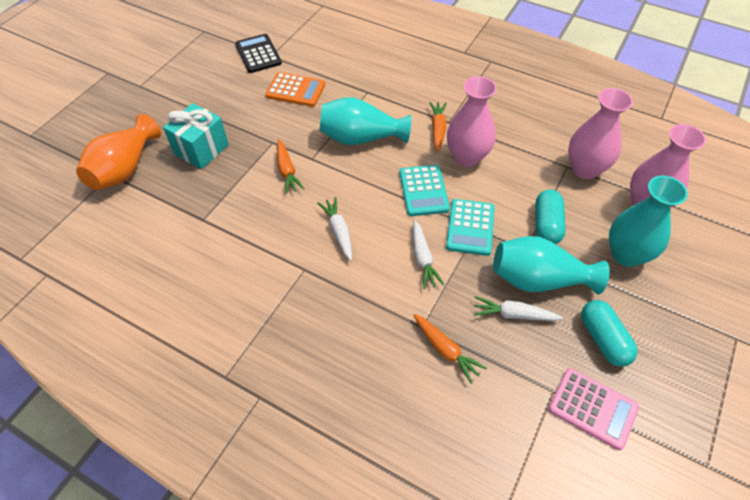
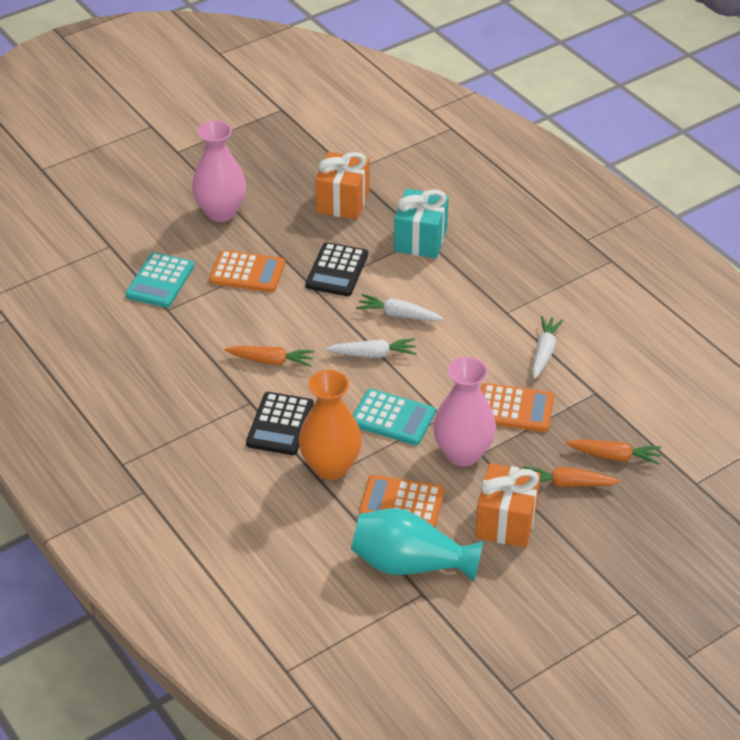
black calculator: [235,34,282,73] = 1 -> [246,392,314,455] [305,242,368,296] = 2
orange calculator: [265,72,325,107] = 1 -> [209,250,285,292] [359,475,444,527] [481,383,554,432] = 3
orange gift: none = 0 -> [315,152,369,220] [475,463,541,548] = 2
pink calculator: [548,368,639,450] = 1 -> none = 0
pink vase: [447,76,497,167] [568,88,633,179] [630,124,706,207] = 3 -> [192,120,246,222] [433,357,496,466] = 2
turquoise capsule: [535,190,566,244] [581,300,638,367] = 2 -> none = 0
turquoise vase: [320,97,412,145] [493,236,610,294] [609,176,688,267] = 3 -> [351,508,483,581] = 1

